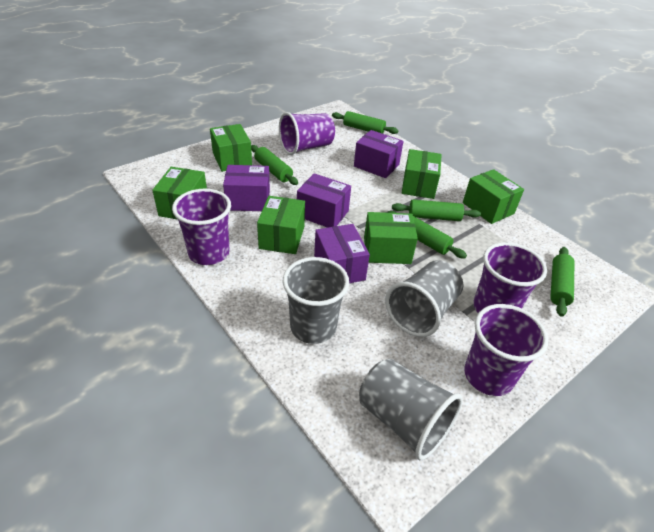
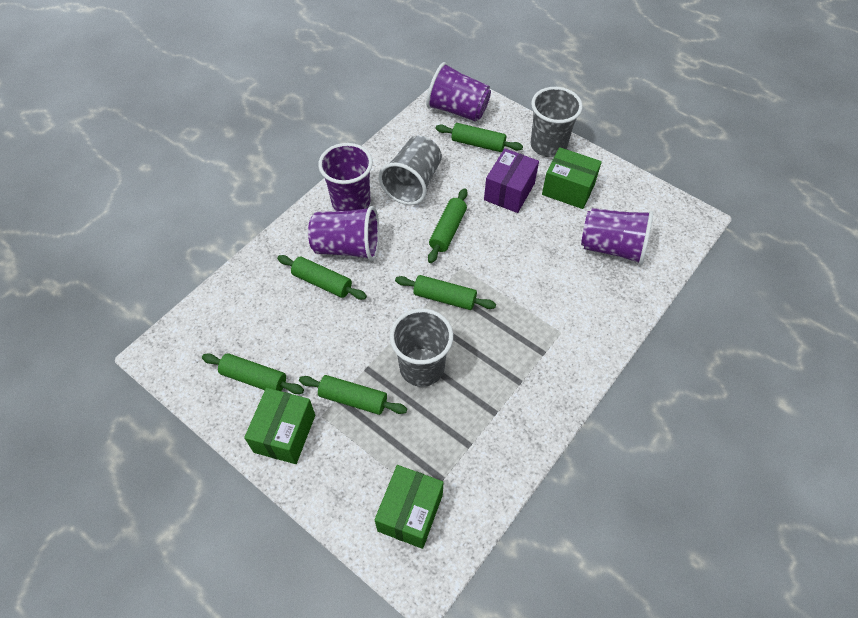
green box: [152,167,207,220] [210,124,252,172] [257,196,305,254] [364,212,418,264] [402,149,442,199] [463,169,524,224] = 6 -> [244,388,315,464] [375,465,443,549] [542,147,602,209] = 3
green rolling pin: [251,145,298,185] [332,111,398,134] [388,211,467,259] [392,199,481,221] [550,247,574,317] = 5 -> [202,353,304,394] [277,255,367,300] [299,375,407,415] [395,275,496,310] [428,188,468,263] [436,123,523,152] = 6
purple box: [223,165,270,211] [297,173,351,228] [314,224,370,283] [354,130,404,178] = 4 -> [484,148,539,213] = 1

